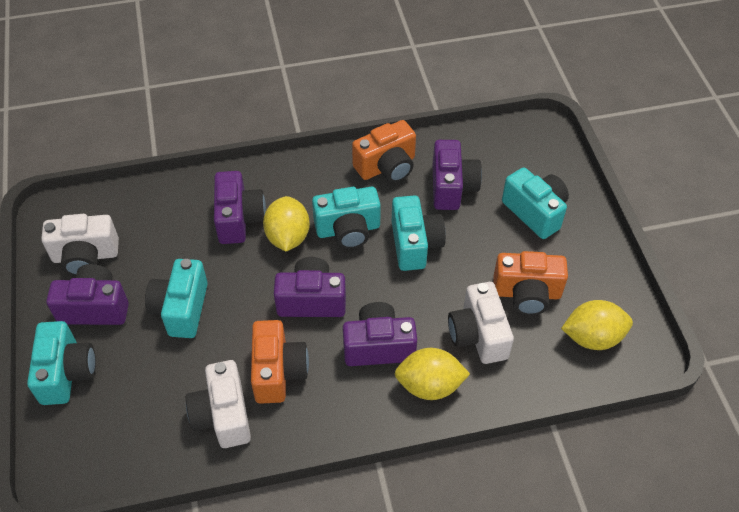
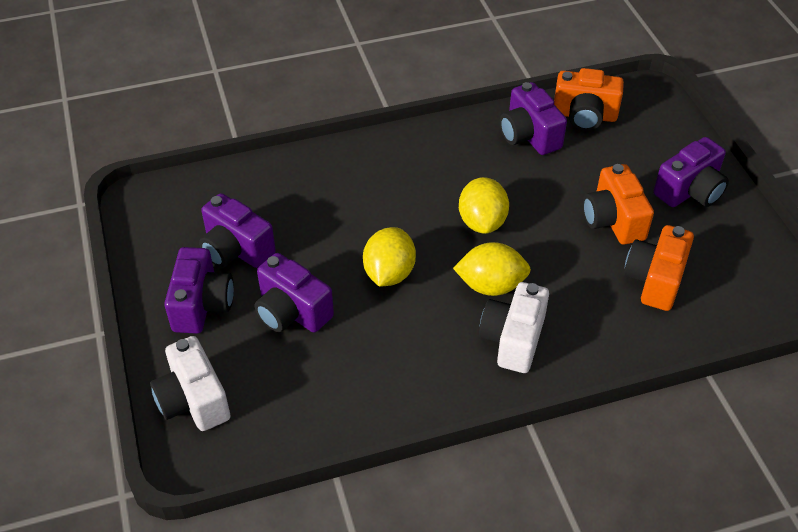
turquoise camera: [27,321,96,405] [145,259,208,338] [312,187,381,249] [392,195,446,271] [502,167,569,239] = 5 -> none = 0
white camera: [41,214,119,276] [186,360,251,448] [448,282,514,364] = 3 -> [150,336,230,431] [479,282,549,373] = 2

